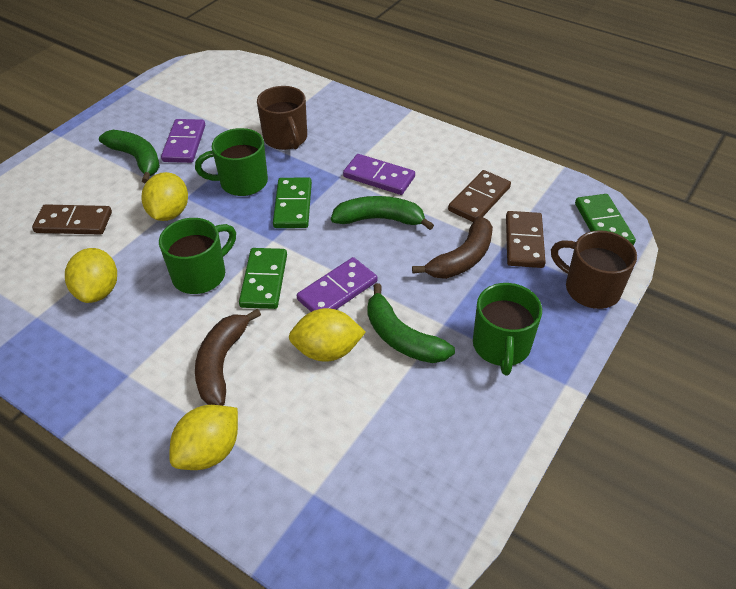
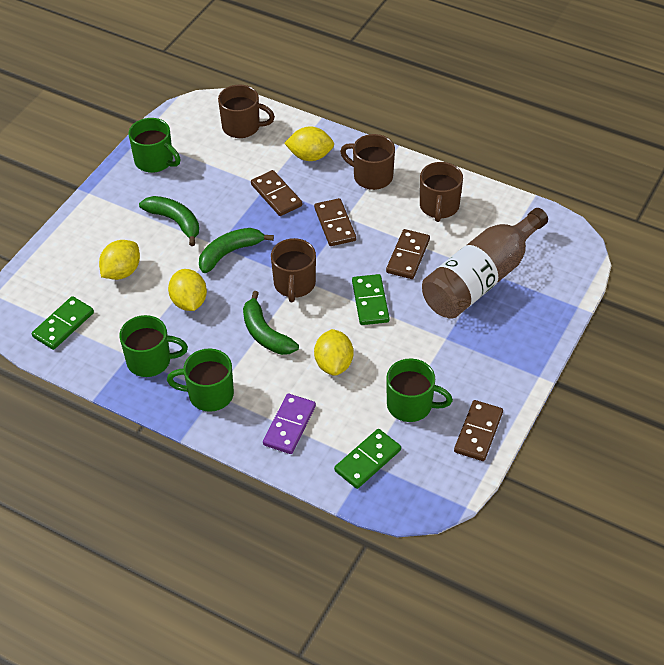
brown banana: [195,309,261,406] [412,216,493,279] = 2 -> none = 0
brown bottle: none = 0 -> [422,208,548,319] = 1
brown domino: [32,204,112,235] [448,170,511,222] [506,211,546,268] = 3 -> [251,170,302,216] [314,198,356,246] [386,229,430,279] [454,400,503,461] = 4
brown mug: [257,86,307,150] [551,230,637,309] = 2 -> [218,84,275,138] [271,238,316,302] [340,134,395,190] [420,162,463,222] = 4
green mug: [159,218,236,294] [195,128,268,196] [473,283,542,376] = 3 -> [119,315,188,377] [128,118,181,173] [167,349,234,412] [386,358,453,422] = 4
purple domino: [161,119,205,163] [297,257,377,312] [343,154,415,195] = 3 -> [263,394,316,454] = 1

